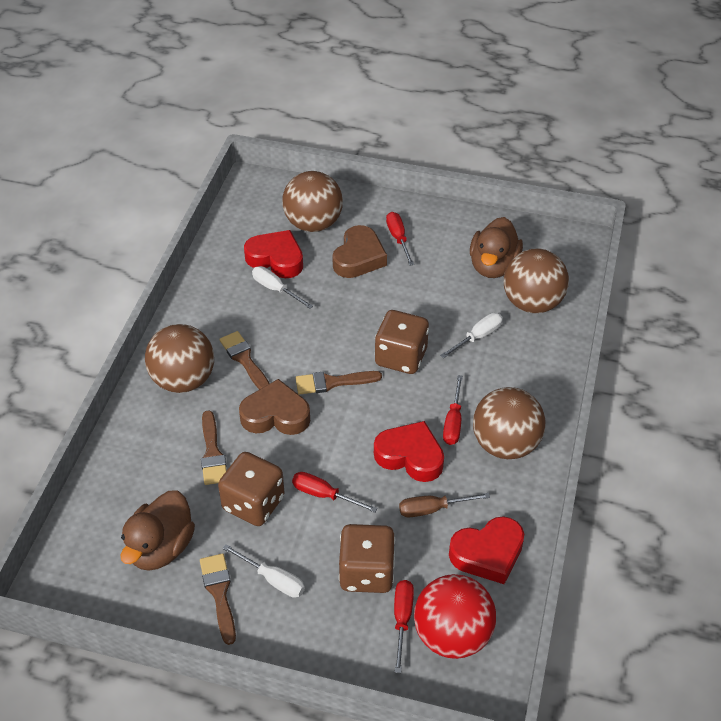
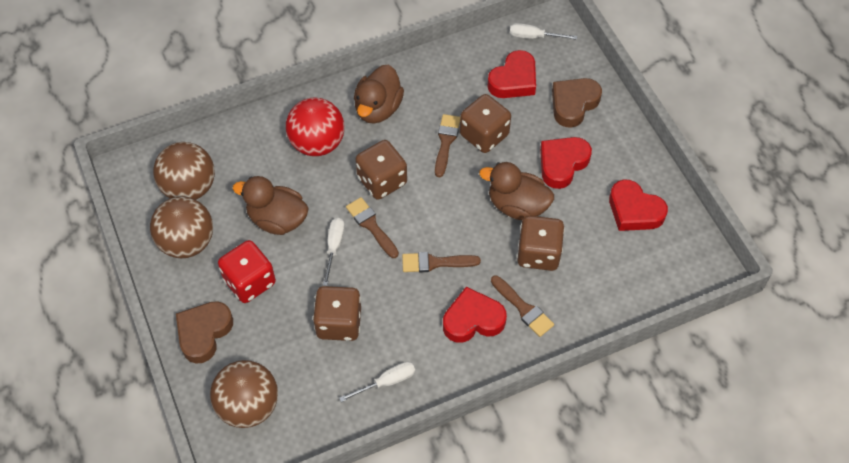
brown ball: [145,324,214,393] [282,171,343,232] [473,387,545,459] [504,248,569,313] = 4 -> [150,196,213,258] [153,142,215,200] [210,360,278,428] = 3
brown dice: [218,452,285,526] [339,524,395,593] [375,310,429,374] = 3 -> [313,286,361,341] [355,140,407,200] [460,94,511,153] [517,216,565,271] = 4
brown duck: [120,491,195,571] [470,217,523,278] = 2 -> [233,176,309,235] [354,65,404,124] [479,162,554,220] = 3
brown screwdriver: [399,493,490,517] = 1 -> none = 0
red dice: none = 0 -> [218,240,276,303] = 1
red heart: [244,230,303,278] [374,421,444,482] [449,516,524,584] = 3 -> [443,287,507,343] [487,50,536,98] [540,137,592,189] [609,180,668,231] = 4
red screwdriver: [292,472,377,513] [386,212,414,266] [394,580,414,673] [443,375,463,445] = 4 -> none = 0

